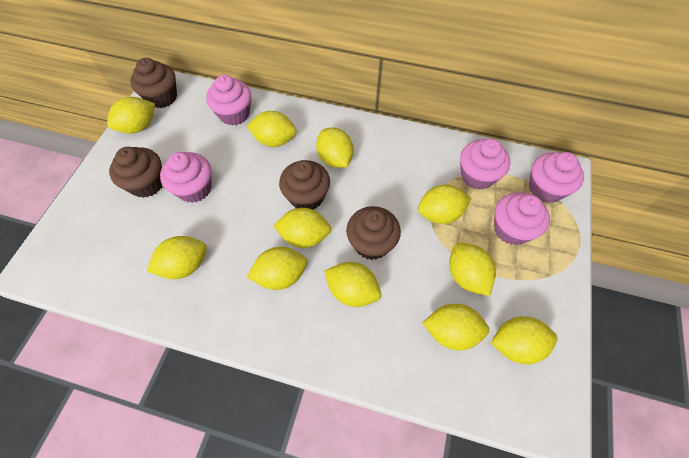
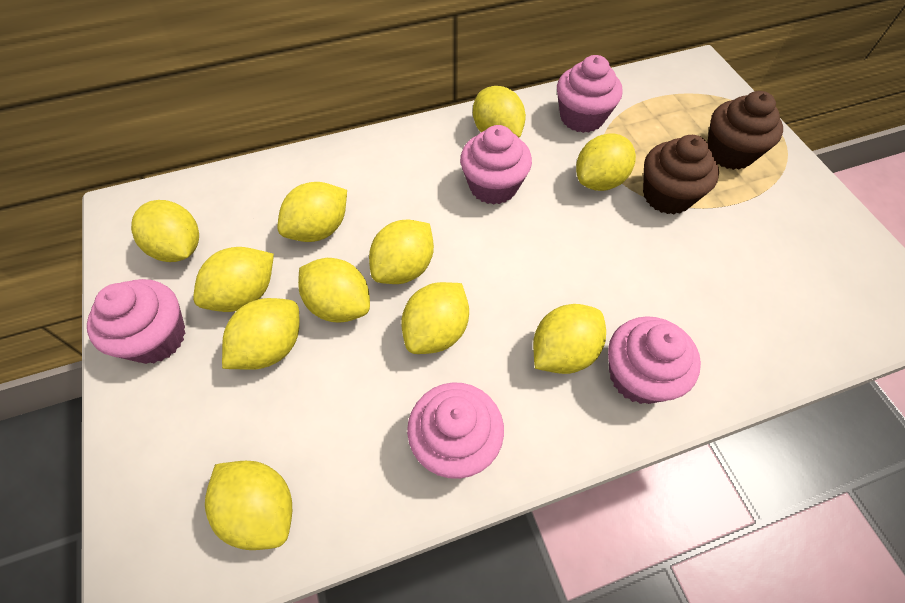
brown cupcake: [109,147,162,198] [130,58,177,108] [279,160,330,210] [346,206,401,260] = 4 -> [643,135,719,214] [707,91,783,170] = 2

